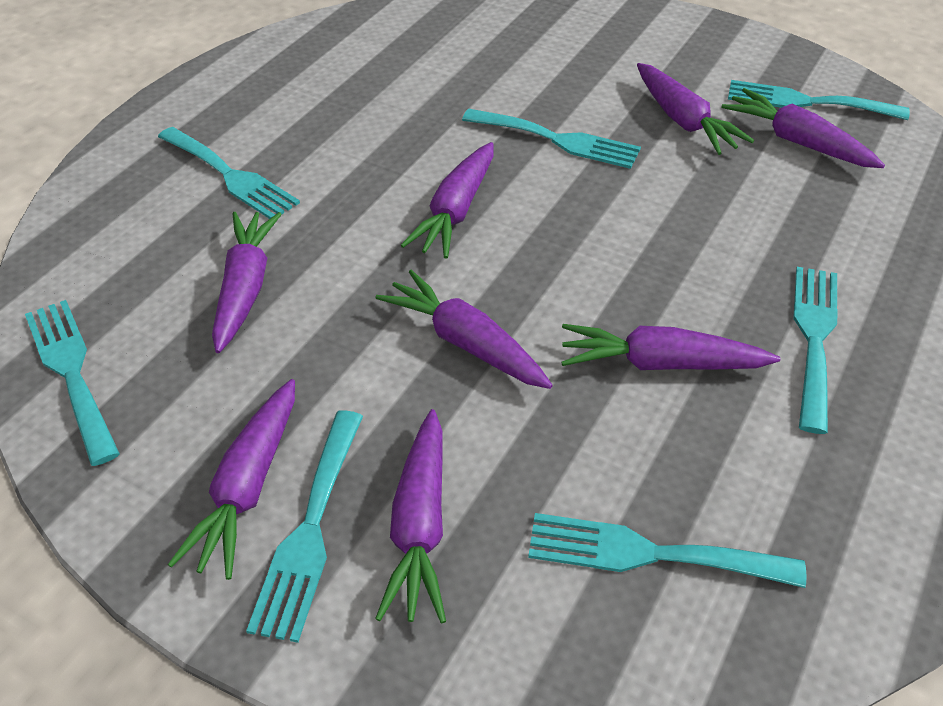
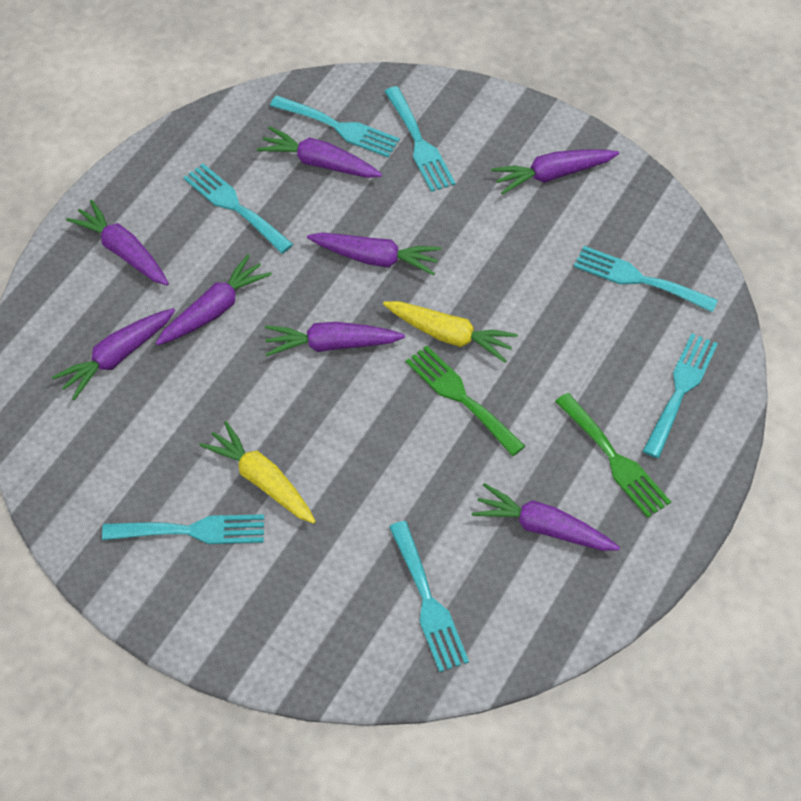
green fork: none = 0 -> [406,345,525,456] [555,393,671,518] = 2
yellow carrot: none = 0 -> [199,421,316,524] [383,301,518,363] = 2

